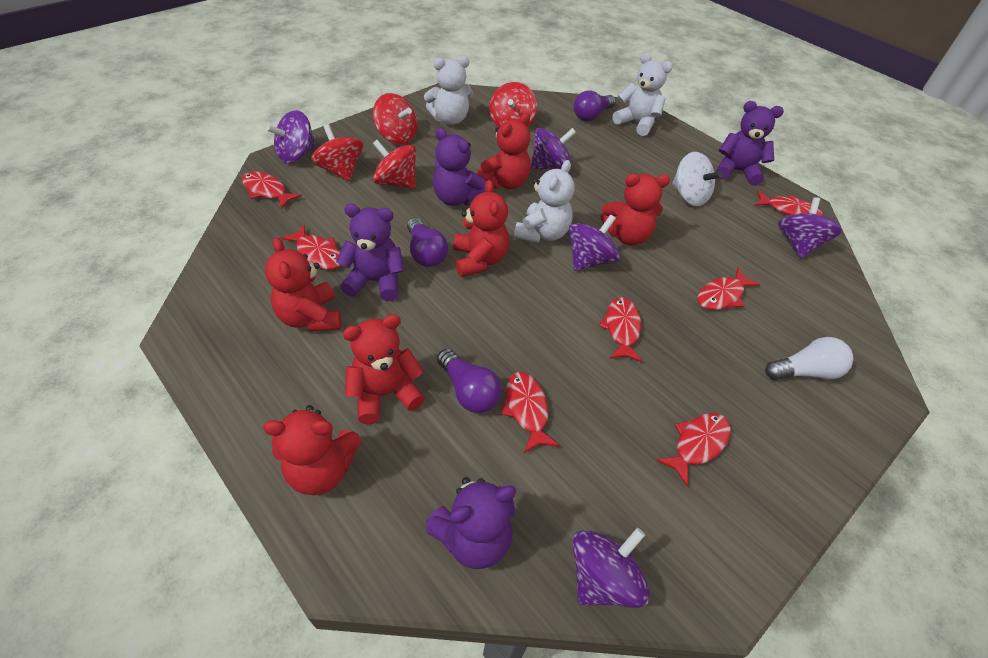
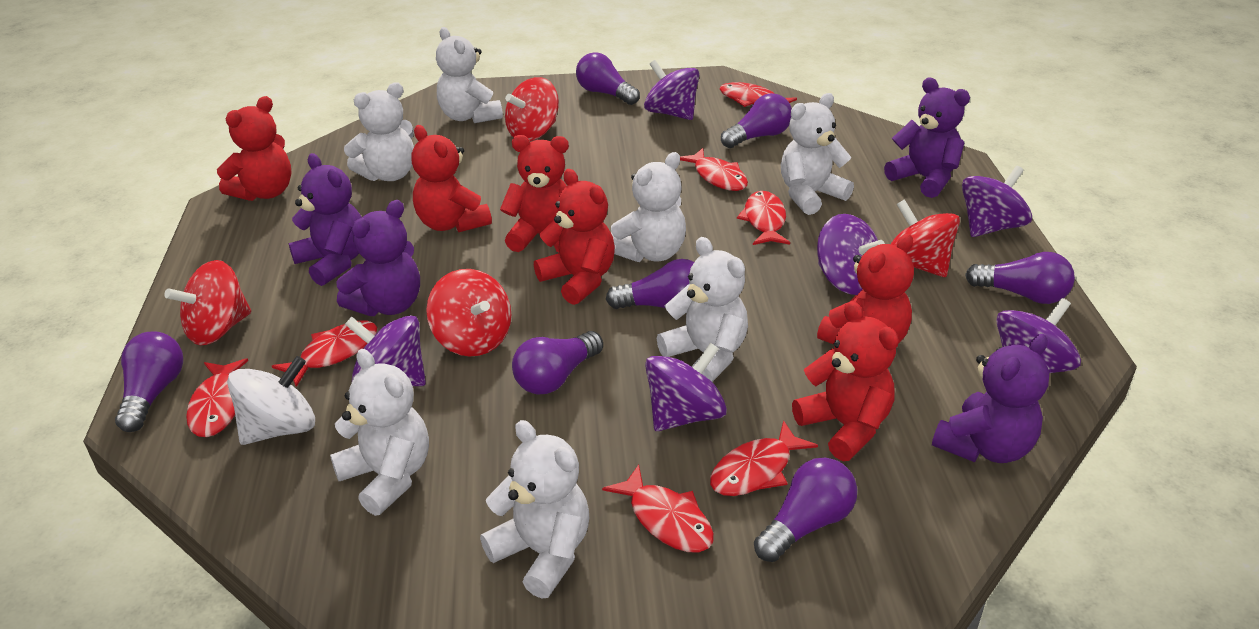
purple light bulb: [407,218,448,267] [437,349,502,413] [574,90,616,121] = 3 -> [115,331,183,432] [512,331,603,394] [576,52,640,105] [606,259,694,309] [721,93,792,148] [754,458,857,562] [965,252,1075,304] = 7
purple spinning top: [266,110,316,163] [531,128,576,169] [569,215,620,271] [572,528,650,608] [778,197,842,259] = 5 -> [345,315,426,386] [644,60,699,120] [645,343,727,431] [817,214,885,295] [962,166,1032,237] [996,298,1081,373] = 6
white light bulb: [765,337,853,380] = 1 -> none = 0
white teddy bear: [424,56,473,125] [514,160,574,243] [613,53,672,136] = 3 -> [330,349,429,516] [344,82,414,181] [436,27,503,123] [480,420,589,599] [611,152,686,262] [657,237,748,382] [781,93,854,215] = 7

